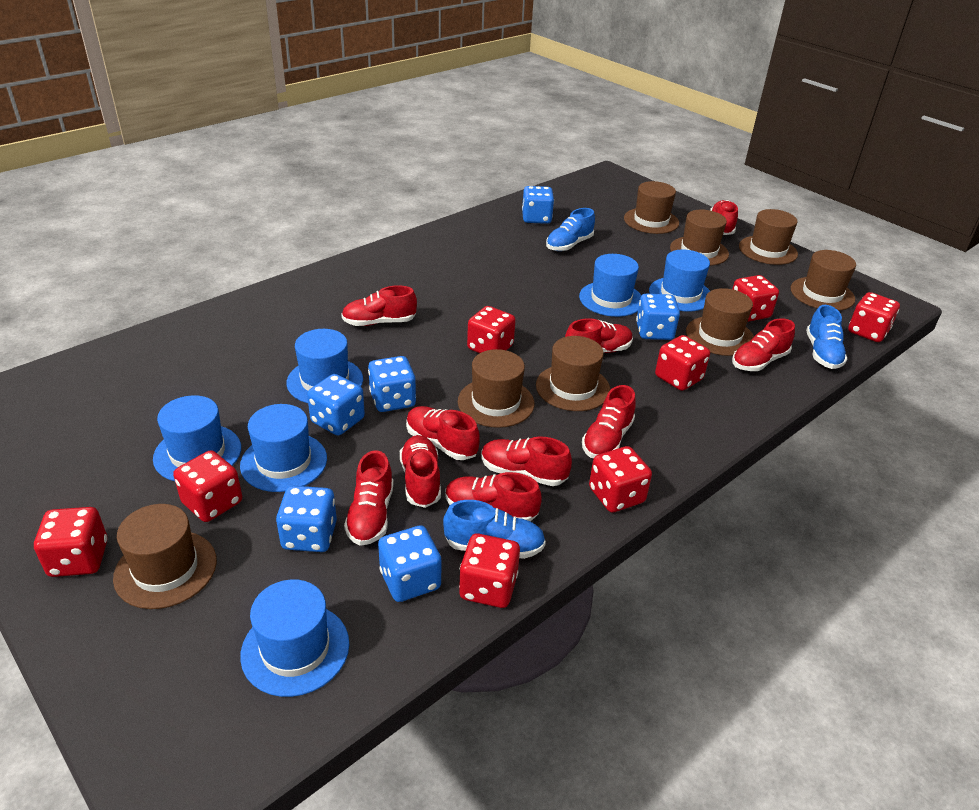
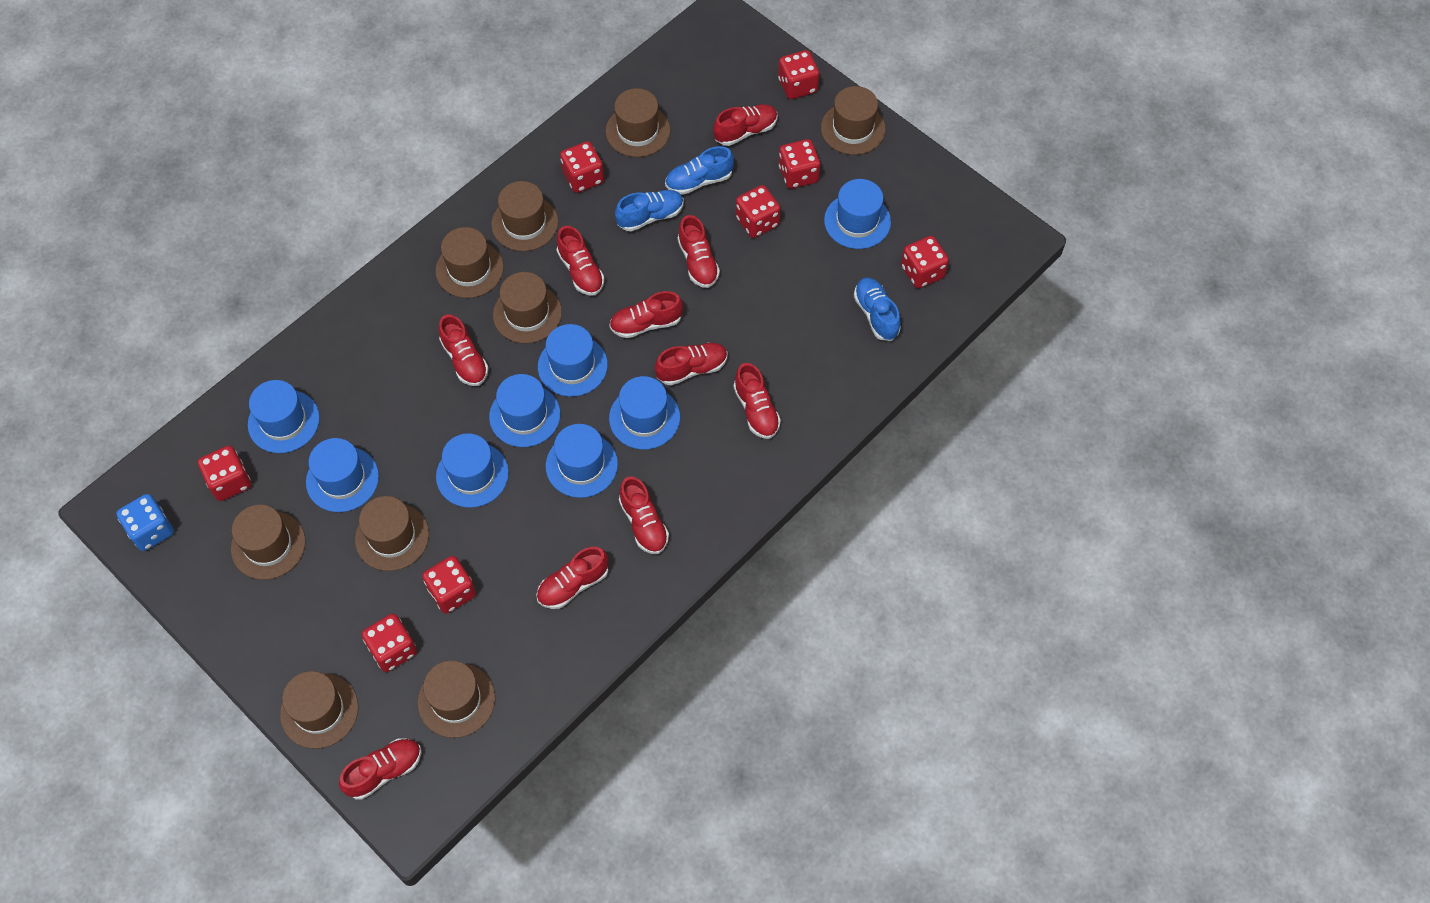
blue dice: [276,486,337,552] [307,374,365,436] [368,356,416,412] [378,525,441,602] [522,186,554,224] [636,294,680,340] = 6 -> [116,494,174,551] = 1
blue hat: [153,395,241,481] [240,404,327,492] [240,579,349,697] [286,329,363,403] [579,254,641,317] [649,250,710,311] = 6 -> [248,380,320,453] [306,438,379,512] [436,433,509,508] [489,374,560,447] [538,324,608,397] [546,424,618,498] [609,376,680,450] [824,179,891,249] = 8
brown hat: [113,504,217,609] [458,349,534,428] [536,336,610,411] [624,181,679,234] [670,210,729,266] [686,288,754,356] [739,209,798,265] [791,250,856,311] = 8 -> [231,505,306,580] [280,671,359,749] [355,496,429,571] [418,660,495,738] [435,227,504,298] [491,181,558,251] [493,272,562,344] [606,88,670,157] [821,86,886,155] = 9

